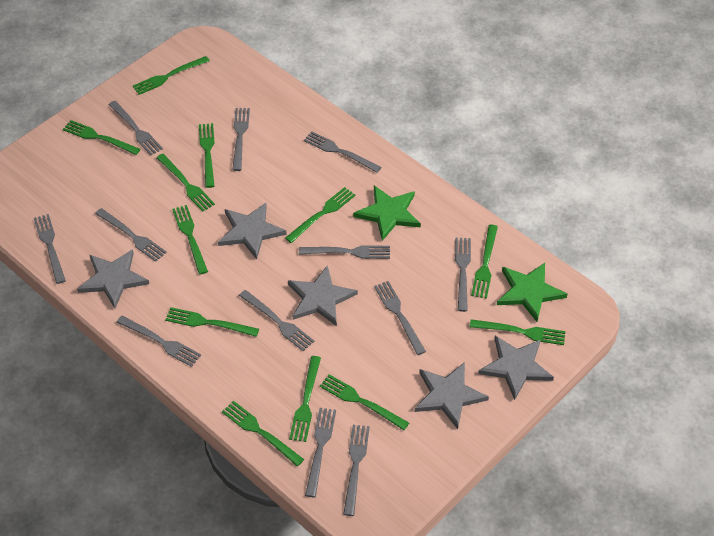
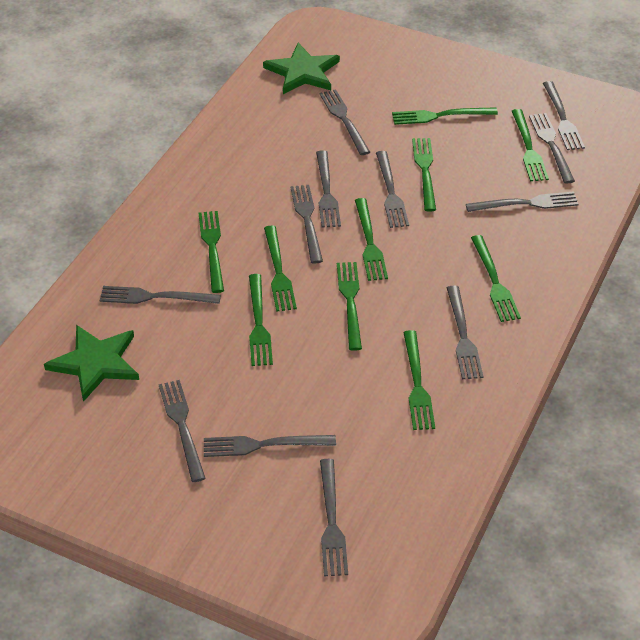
green fork: [63,120,140,155] [133,56,210,95] [156,154,215,212] [165,307,259,337] [172,205,208,274] [199,123,215,188] [222,401,304,466] [285,187,356,243] [289,356,321,442] [320,374,409,430] [470,319,565,345] [471,225,498,299] = 12 -> [199,211,224,293] [249,274,273,366] [264,225,297,312] [337,262,362,351] [355,198,388,281] [392,107,498,125] [403,330,435,430] [412,138,436,211] [471,235,521,322] [512,109,549,181] = 10
grey star: [77,249,149,308] [218,203,287,259] [288,265,358,326] [415,362,489,429] [478,336,554,400] = 5 -> none = 0

